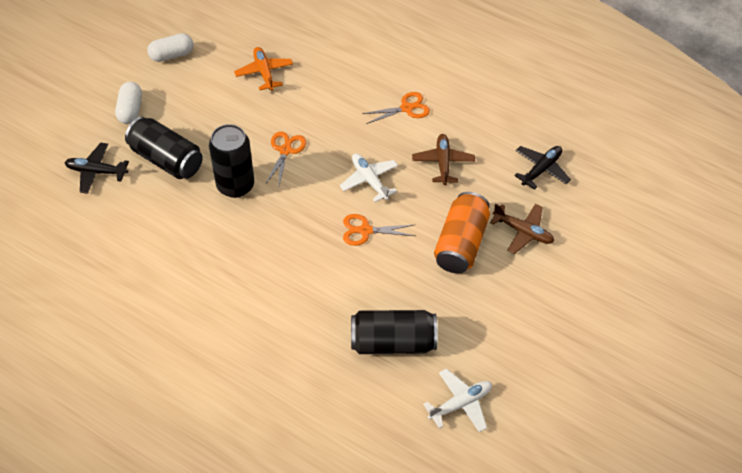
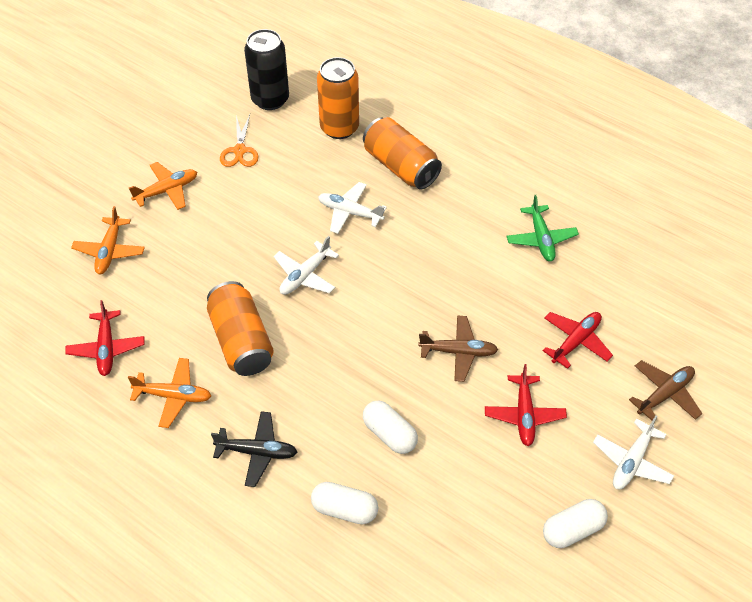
black can: [125,117,203,179] [209,124,254,198] [351,310,438,354] = 3 -> [244,29,289,110] = 1
black plane: [64,143,129,194] [514,146,571,190] = 2 -> [211,411,297,487] = 1
green plane: none = 0 -> [506,195,579,261] = 1
orange can: [434,192,490,274] = 1 -> [207,281,274,376] [317,57,359,139] [363,117,442,189] = 3
orange plane: [234,47,293,91] = 1 -> [71,206,145,274] [128,358,211,428] [129,162,197,210] = 3
orange scissors: [265,132,306,185] [343,214,415,246] [362,92,430,124] = 3 -> [220,115,259,167] = 1
red plane: none = 0 -> [65,300,145,376] [485,364,567,446] [543,312,613,369] = 3
white capsule: [115,82,142,124] [147,33,194,62] = 2 -> [311,482,378,524] [363,400,418,454] [543,499,608,548] = 3
white plane: [340,153,398,202] [423,368,492,433] = 2 -> [273,236,339,295] [318,182,387,234] [593,415,674,489] = 3

